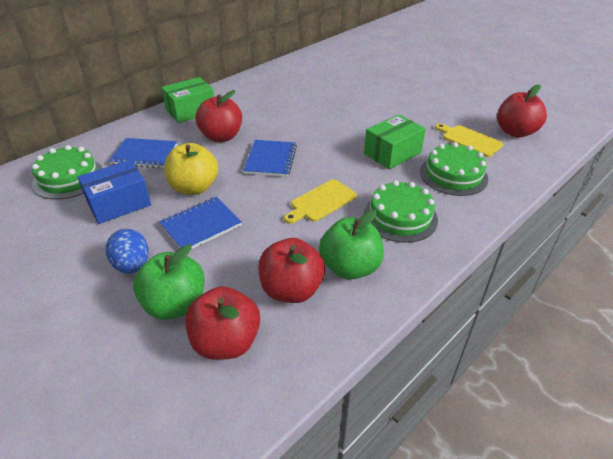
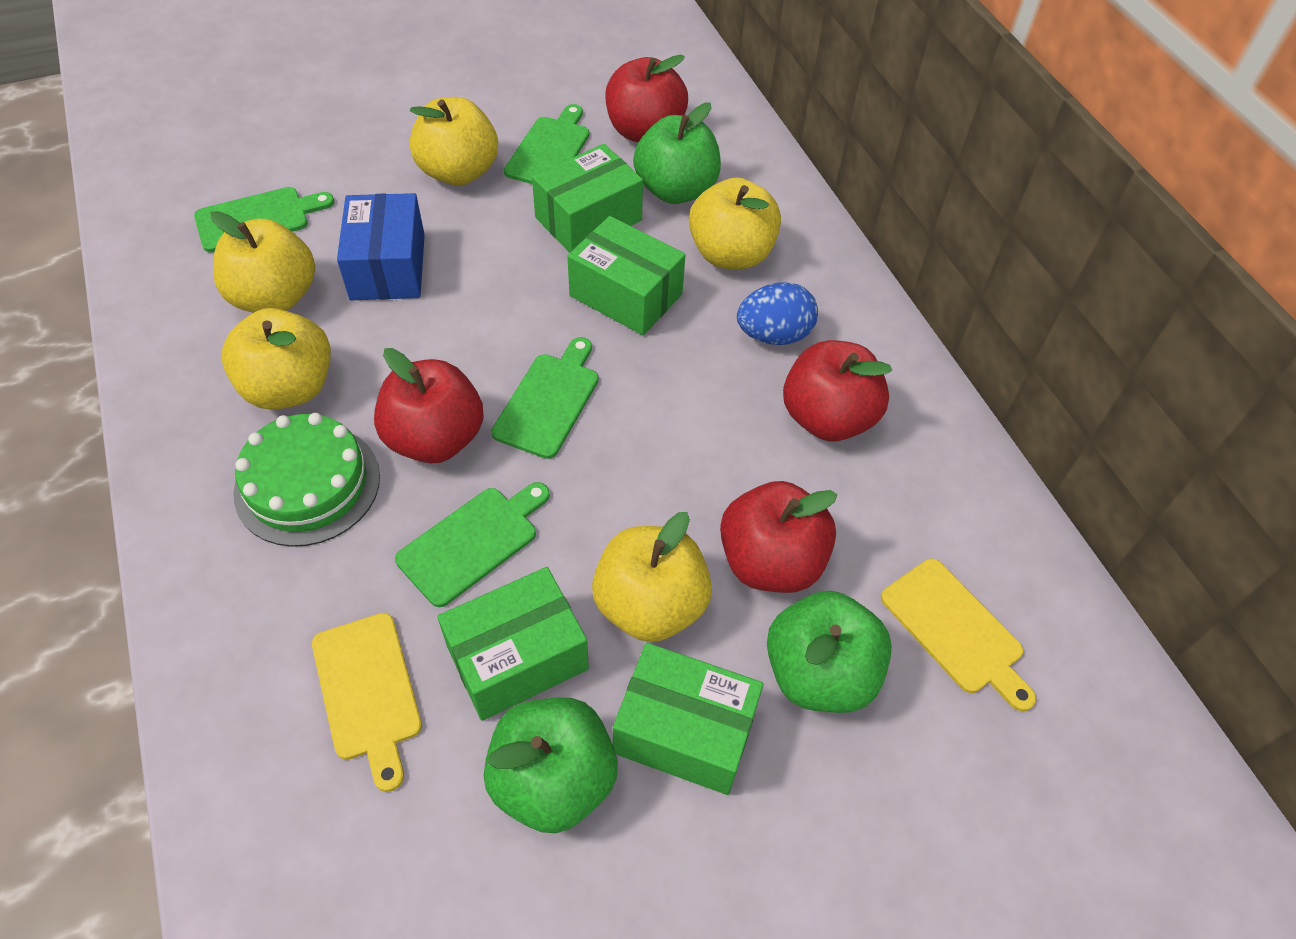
blue notebook: [109,138,177,168] [159,197,242,249] [243,140,297,177] = 3 -> none = 0
green apple: [133,244,205,320] [319,209,384,280] = 2 -> [483,697,618,833] [633,102,721,204] [767,591,892,713] = 3
green box: [161,77,214,123] [364,115,426,169] = 2 -> [437,567,589,721] [532,144,643,253] [567,216,685,335] [613,643,764,795] = 4
green cake: [32,145,102,199] [363,180,438,243] [420,142,489,196] = 3 -> [233,413,380,547] = 1
green cutting board: none = 0 -> [194,187,334,252] [395,482,550,607] [491,337,599,459] [504,104,590,184] = 4
yellow apple: [164,143,218,195] = 1 -> [210,211,315,313] [221,308,331,410] [410,97,498,186] [592,512,712,642] [689,177,781,269] = 5

